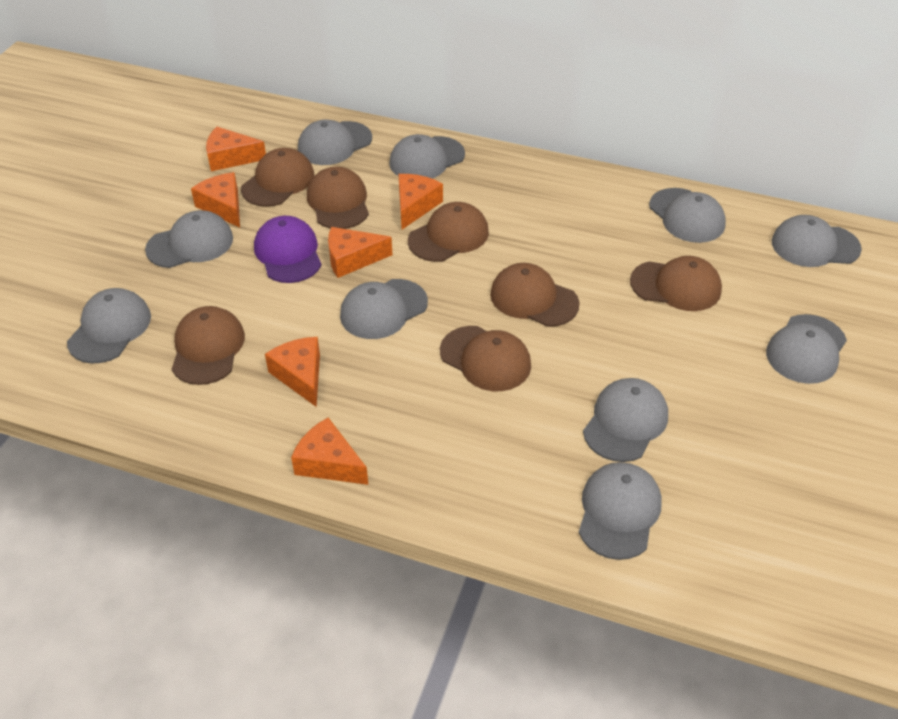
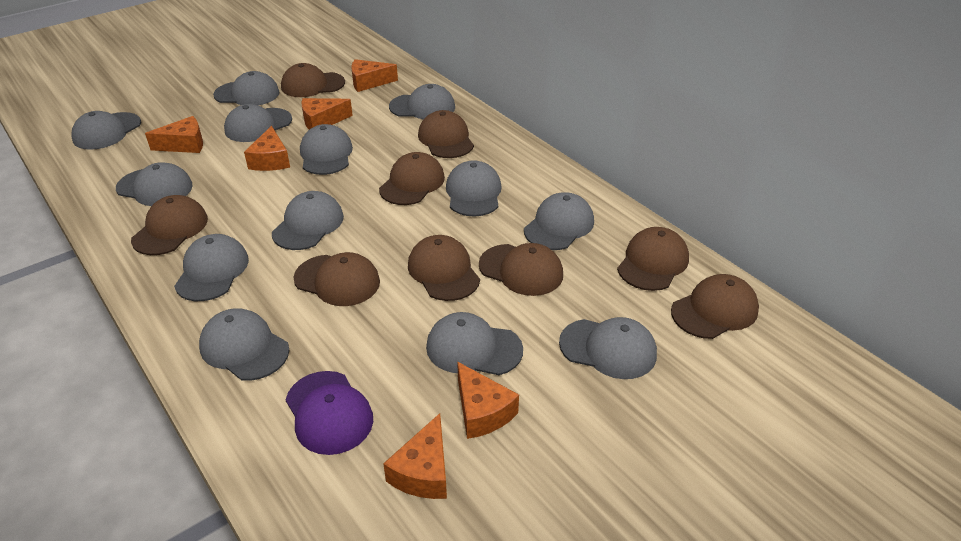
brown cap: [172,306,245,385] [241,148,314,207] [307,167,369,229] [408,202,489,262] [440,326,531,391] [490,263,580,327] [630,256,722,311] = 7 -> [131,195,208,255] [281,63,345,97] [294,252,380,306] [379,152,445,205] [408,235,480,301] [418,110,474,158] [479,243,563,296] [617,227,689,291] [671,274,759,339] = 9
grey cap: [67,288,151,363] [145,210,233,268] [298,120,372,165] [340,279,428,339] [389,134,465,179] [578,462,662,560] [583,378,668,462] [649,188,726,243] [766,314,847,384] [772,215,862,267] = 10 -> [71,111,141,150] [116,162,193,206] [174,234,249,301] [199,308,289,381] [213,71,279,105] [224,104,292,142] [272,191,344,250] [300,124,353,175] [389,84,455,119] [426,312,523,375] [446,160,502,217] [524,192,594,250] [559,317,657,379] = 13

